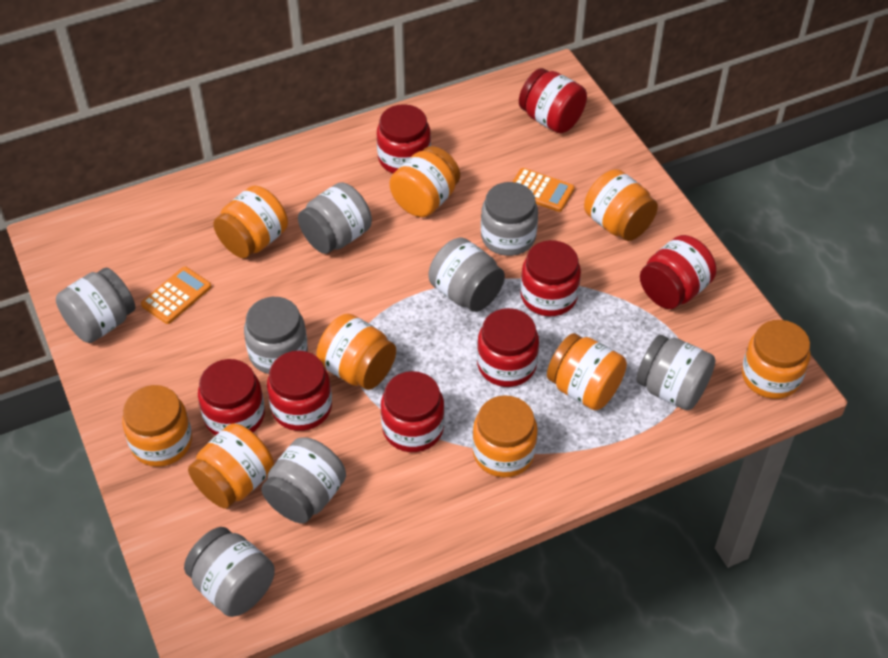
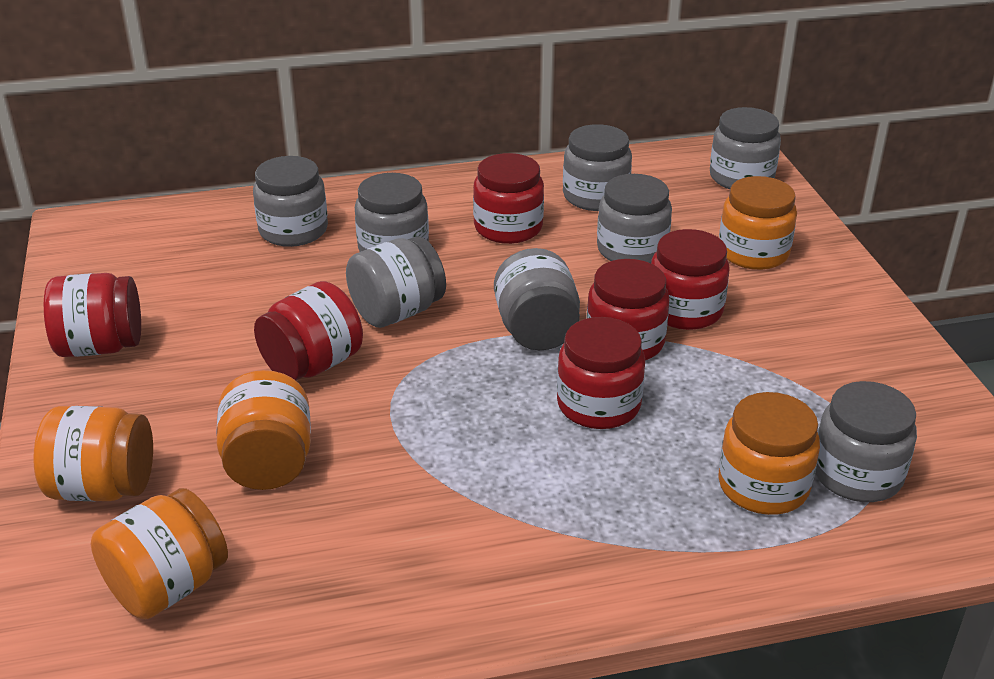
orange calculator: [141,267,212,324] [512,168,575,212] = 2 -> none = 0
orange jar: [122,385,192,467] [188,423,274,509] [213,186,288,258] [316,313,396,390] [389,146,460,217] [472,395,538,478] [547,333,627,410] [584,169,658,241] [742,320,810,399] = 9 -> [33,406,153,501] [91,488,228,619] [216,370,311,490] [718,392,820,515] [719,176,797,270] = 5
red jar: [198,359,265,435] [267,351,332,431] [377,104,431,173] [381,371,444,452] [477,308,539,387] [519,68,587,133] [520,240,581,316] [640,235,717,309] = 8 -> [44,273,141,357] [254,281,363,381] [473,153,544,244] [557,317,645,429] [586,259,670,360] [651,229,730,330] = 6

